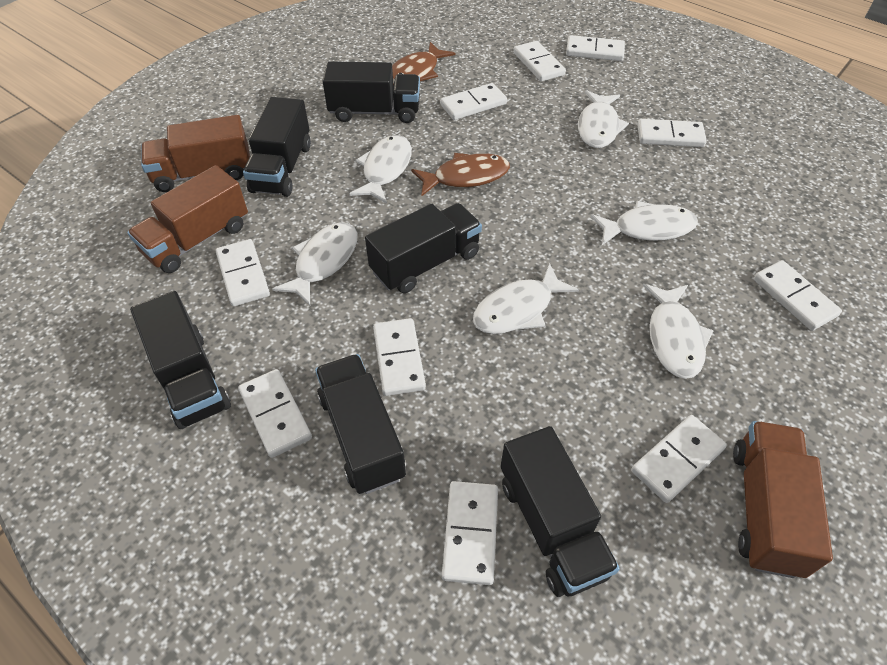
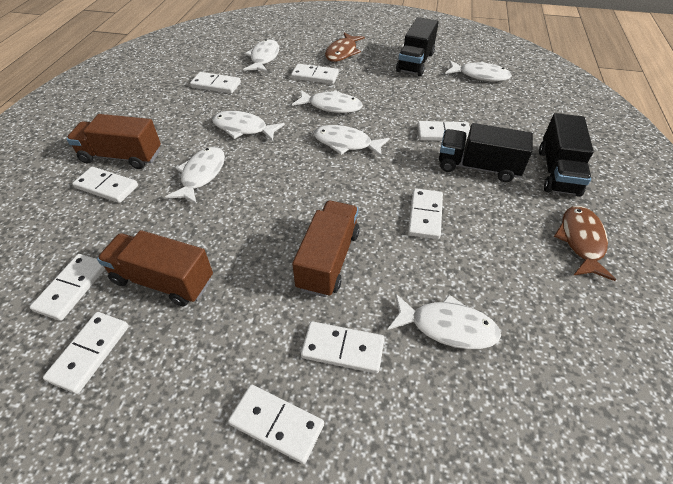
black truck: [130,291,231,429] [243,97,311,197] [315,354,406,494] [323,61,420,123] [365,203,482,293] [501,426,620,597] = 6 -> [396,17,439,76] [439,123,533,182] [539,113,594,197] = 3
white domino: [216,239,270,306] [238,369,312,458] [373,318,426,396] [440,83,507,120] [442,481,498,585] [513,41,566,81] [566,35,625,61] [631,415,727,503] [637,119,707,147] [754,260,842,331] = 10 -> [30,254,105,321] [43,312,129,394] [72,167,138,203] [190,72,241,94] [228,384,324,464] [291,64,339,84] [301,321,385,374] [408,188,443,239] [417,121,470,142] = 9
white fish: [272,222,358,306] [349,135,412,203] [473,263,579,334] [578,90,629,148] [591,201,698,245] [643,284,714,379] = 6 -> [165,147,225,205] [212,111,285,141] [243,39,279,73] [292,90,363,113] [313,125,390,158] [387,293,501,349] [445,60,512,82] = 7

